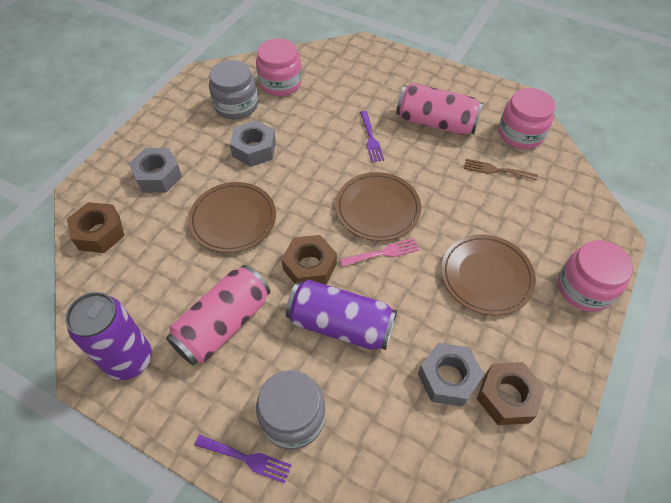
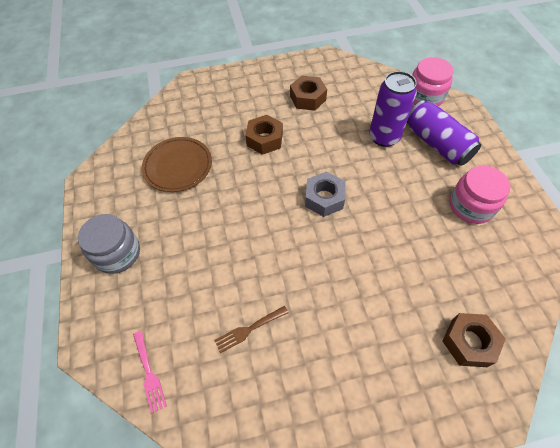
brown plate: [188,182,276,253] [335,172,421,241] [441,234,536,315] = 3 -> [142,137,212,192] = 1
grey jar: [209,60,258,119] [256,370,326,450] = 2 -> [78,214,140,274] = 1
grey nut: [128,148,182,193] [230,120,276,167] [418,343,484,407] = 3 -> [305,171,345,217] = 1
pink can: [166,265,270,366] [396,83,483,135] = 2 -> none = 0
pink jar: [256,38,302,96] [499,88,555,149] [558,240,633,312] = 3 -> [412,57,453,106] [449,166,510,224] = 2
purple fork: [195,435,291,484] [360,111,384,162] = 2 -> none = 0

